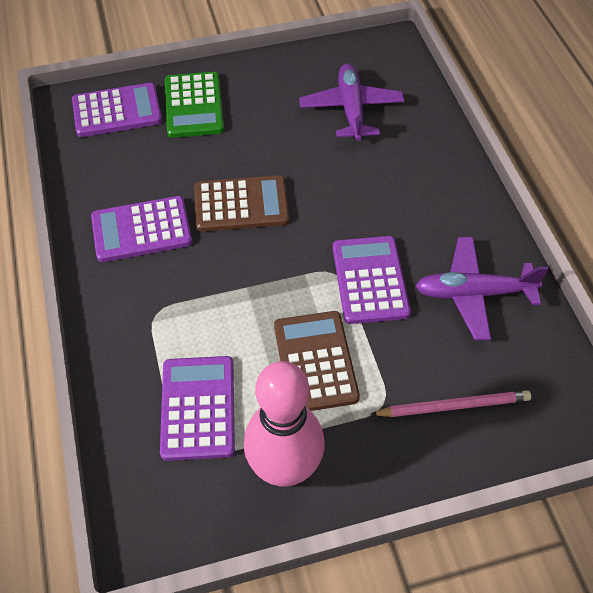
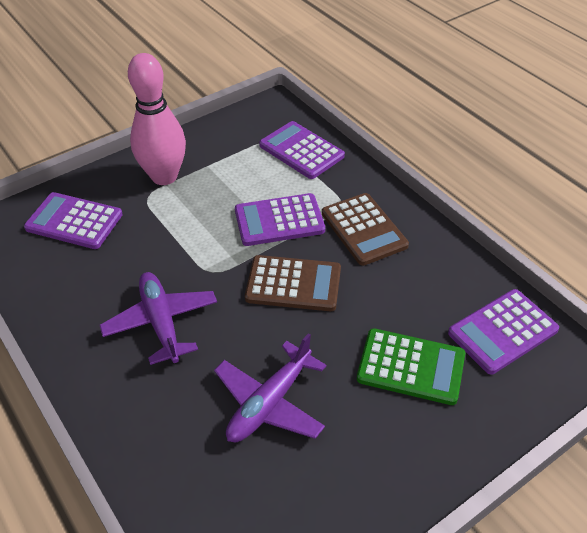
pink pencil: [371,390,531,417] = 1 -> none = 0

